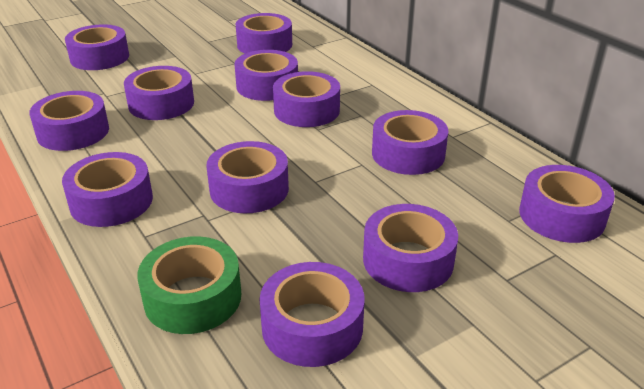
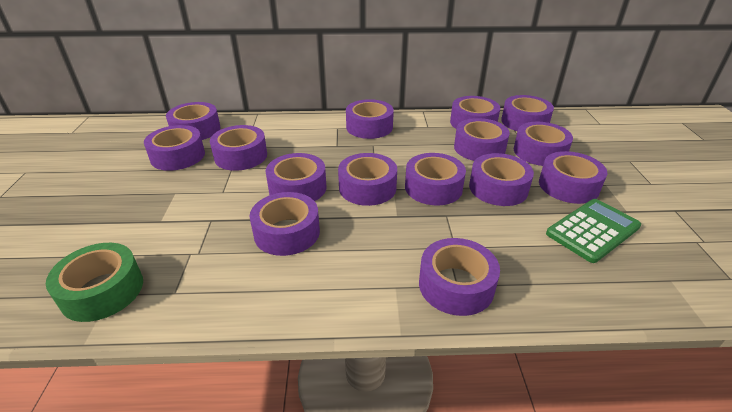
green calculator: none = 0 -> [546,199,641,263] = 1
purple tape: [29,91,109,151] [62,152,153,227] [65,24,129,70] [124,66,194,120] [206,141,289,213] [234,50,298,101] [236,13,292,54] [259,262,364,367] [273,71,340,127] [363,204,458,292] [372,110,449,175] [519,165,615,243] = 12 -> [144,125,205,171] [166,102,220,140] [210,125,267,171] [250,192,320,256] [265,153,327,201] [338,153,397,206] [346,99,394,139] [405,153,466,206] [419,238,500,316] [450,96,500,129] [454,118,510,161] [469,153,534,206] [501,95,554,131] [514,122,573,166] [539,151,607,204] = 15

